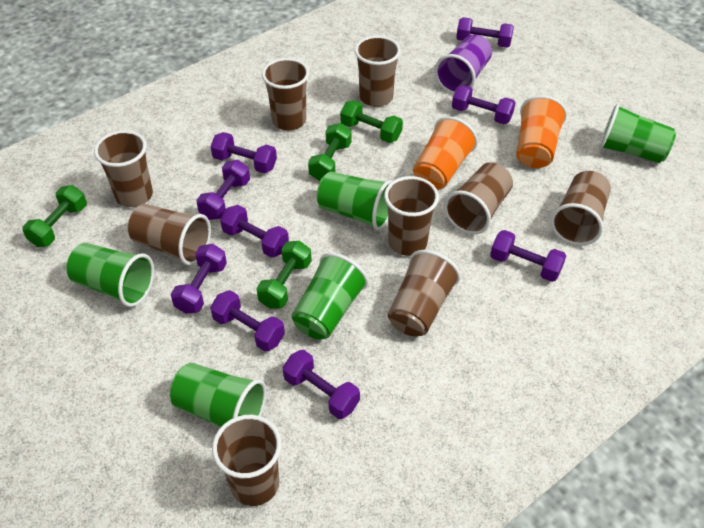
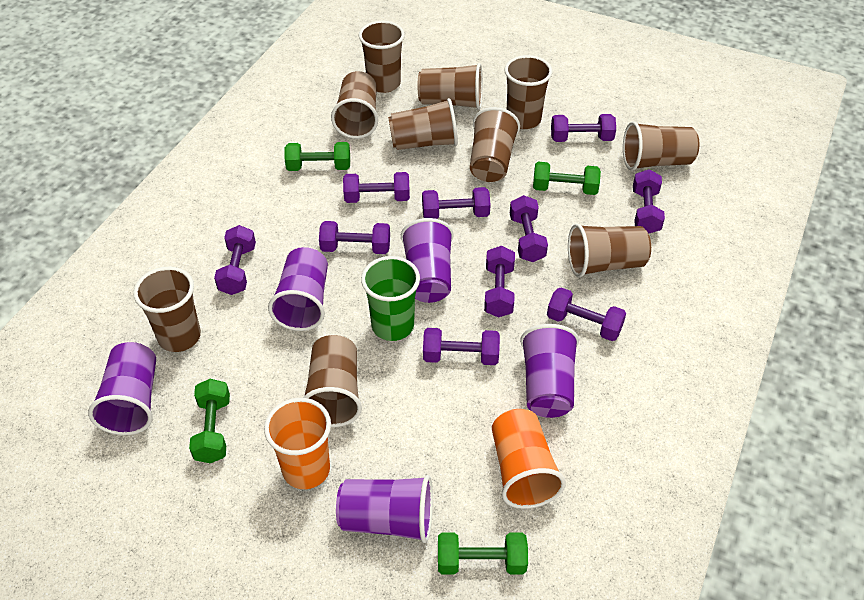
brown cup: [94,130,153,207] [128,204,211,265] [212,415,281,506] [262,58,309,131] [355,36,401,107] [384,176,439,256] [388,250,461,337] [444,162,513,235] [551,171,611,245] = 9 -> [133,267,201,352] [303,335,362,427] [331,71,378,139] [359,21,405,93] [388,98,458,150] [418,63,483,110] [470,107,520,182] [504,55,553,129] [568,224,651,277] [623,121,699,171] = 10
green cup: [67,243,154,307] [170,363,267,427] [292,253,369,340] [317,171,392,230] [599,104,676,163] = 5 -> [361,256,420,341] = 1
purple cup: [435,34,492,94] = 1 -> [88,342,156,435] [268,247,328,331] [336,475,433,543] [401,218,454,303] [520,324,579,418] = 5
purple dumbbell: [171,244,227,314] [196,160,250,220] [210,132,277,173] [210,290,285,352] [220,205,289,258] [282,350,360,419] [452,85,516,124] [456,17,514,48] [490,230,566,282] = 9 -> [214,225,256,295] [319,221,390,254] [343,172,410,203] [422,187,491,219] [423,328,500,365] [484,246,515,317] [510,195,548,262] [547,288,626,341] [551,114,616,142] [633,169,665,234] = 10

